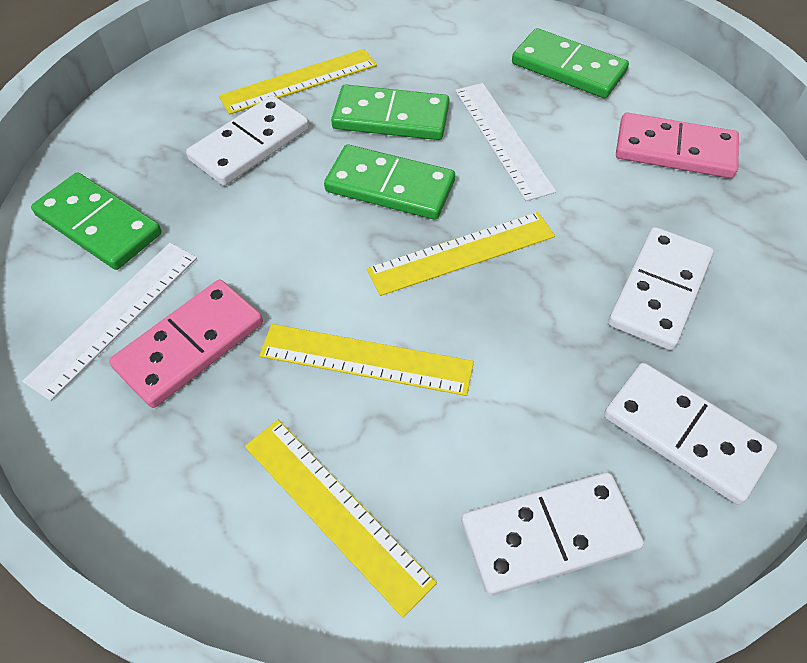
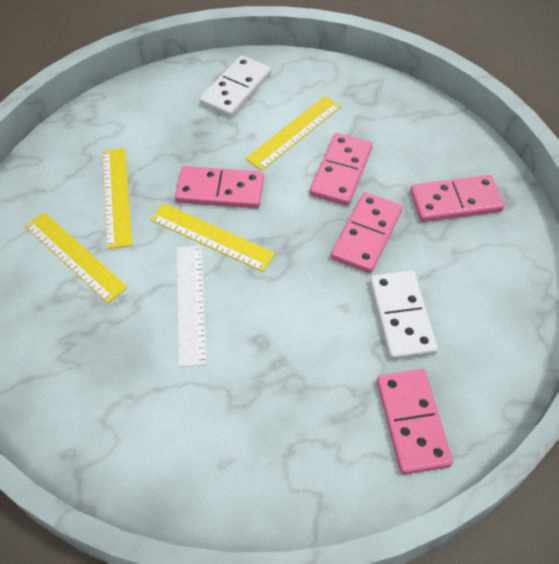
green domino: [31,172,162,270] [324,144,455,220] [331,84,449,140] [512,28,629,98] = 4 -> none = 0
pink domino: [109,279,263,408] [616,113,739,178] = 2 -> [175,166,264,209] [310,133,372,206] [331,192,403,273] [377,369,453,475] [410,175,504,222] = 5
white domino: [186,95,309,186] [461,472,644,596] [604,363,777,505] [608,227,714,350] = 4 -> [200,55,271,118] [370,270,438,360] = 2
white ruler: [22,243,197,401] [455,83,556,201] = 2 -> [177,246,206,367] = 1

